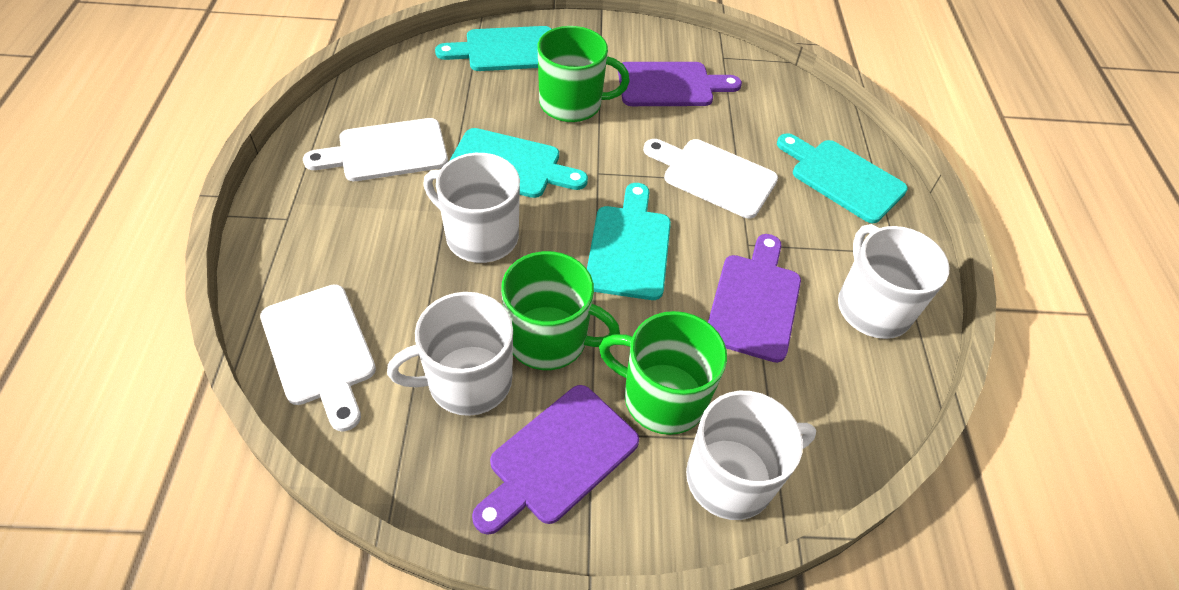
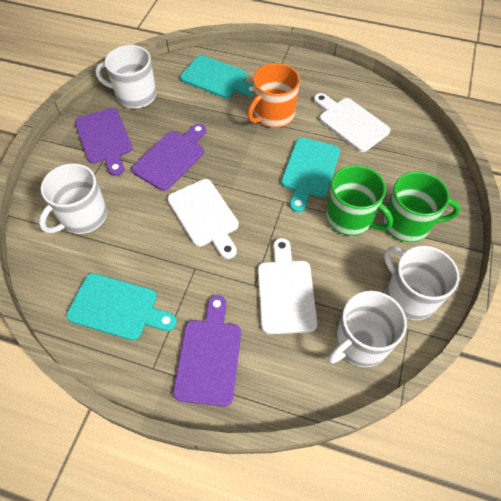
green mug: [501,251,620,370] [538,26,630,122] [599,311,727,435] = 3 -> [326,165,393,236] [383,171,461,242] = 2
orange mug: none = 0 -> [247,63,300,128] = 1
turquoise cutting board: [435,26,551,71] [449,128,588,198] [587,183,671,300] [777,133,908,223] = 4 -> [66,273,177,340] [180,55,254,98] [281,138,340,212] = 3

